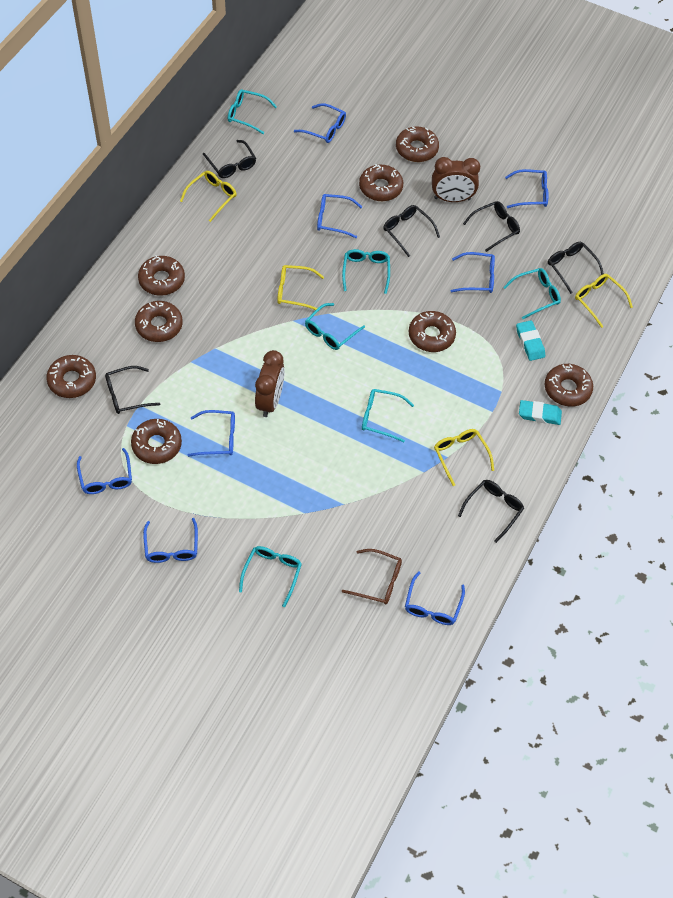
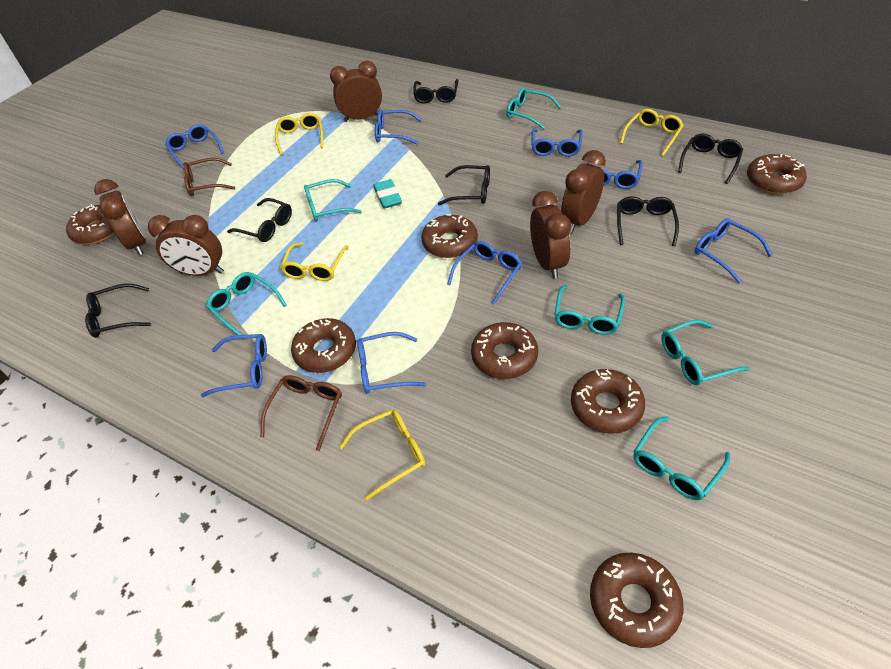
brown clock: [255,350,285,417] [432,157,480,202] = 2 -> [94,179,146,255] [148,215,224,276] [330,61,382,122] [530,191,571,278] [561,150,606,233] = 5
brown donut: [46,355,96,398] [131,419,182,464] [135,301,183,342] [138,255,185,296] [359,164,403,201] [396,126,439,162] [409,311,456,352] [544,364,593,407] = 8 -> [66,204,114,244] [291,318,356,373] [421,214,478,258] [471,322,538,379] [571,369,645,434] [590,553,684,648] [747,154,807,194] = 7
brown glasses: [342,549,402,604] = 1 -> [184,158,235,196] [260,375,342,451] = 2
turquoise eraser: [516,320,545,361] [519,400,562,425] = 2 -> [373,179,402,209] = 1

